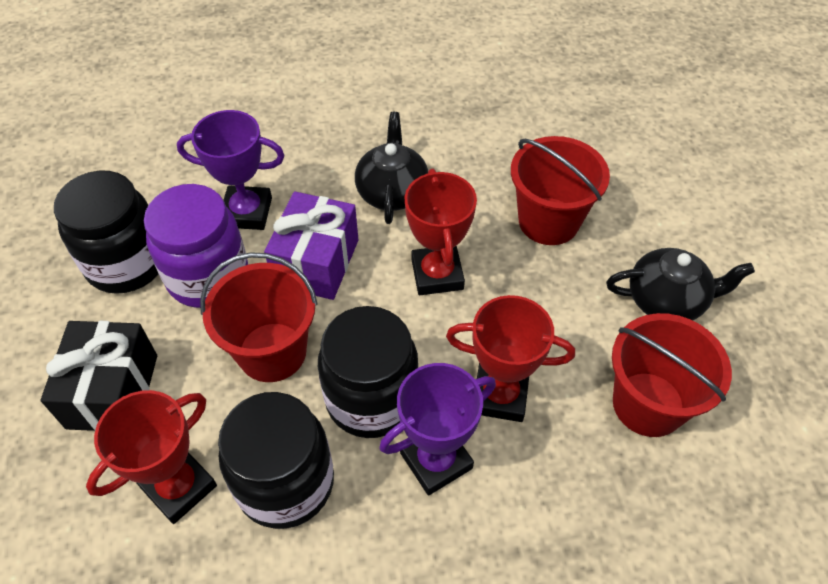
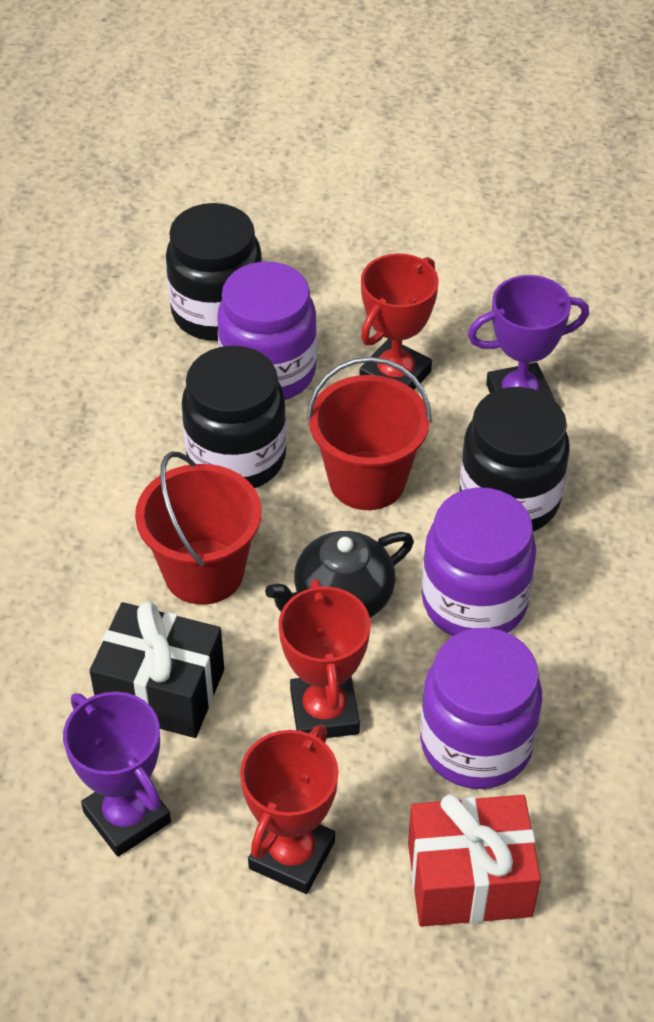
black teapot: [355,112,428,224] [606,248,755,320] = 2 -> [265,531,414,618] = 1
purple gift: [264,191,358,300] = 1 -> none = 0
purple jar: [144,184,248,308] = 1 -> [217,262,317,400] [420,628,542,789] [422,487,536,636] = 3
red bucket: [200,252,318,382] [511,136,610,245] [612,313,732,437] = 3 -> [135,452,261,605] [307,357,432,510] = 2
red gift: none = 0 -> [408,794,541,927] = 1

